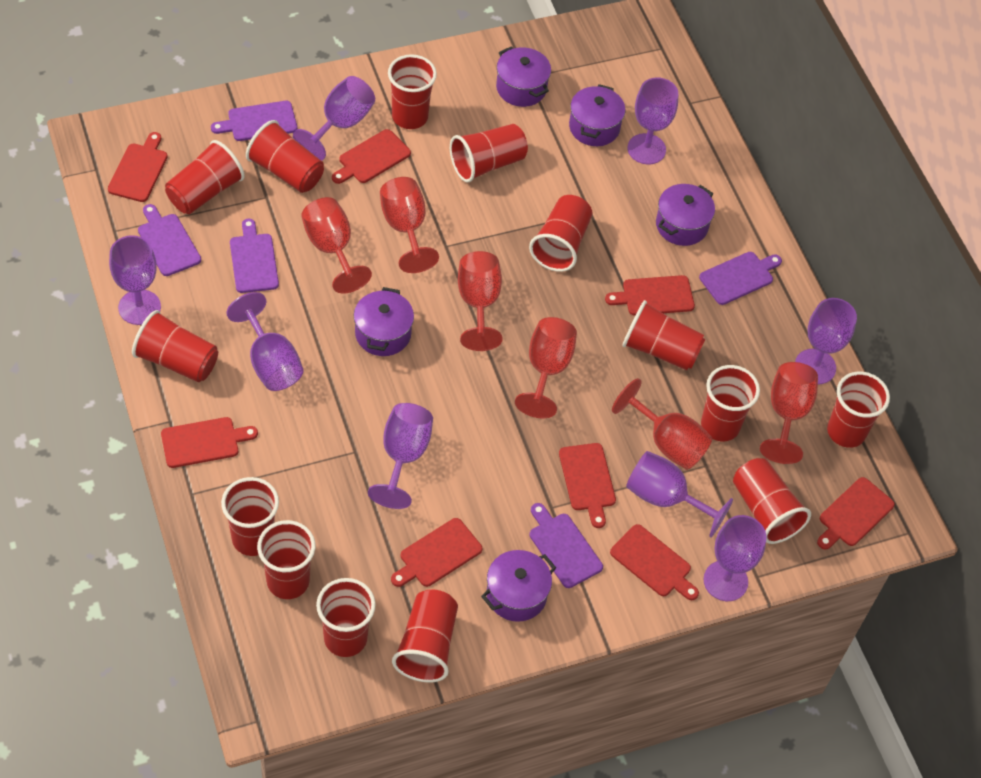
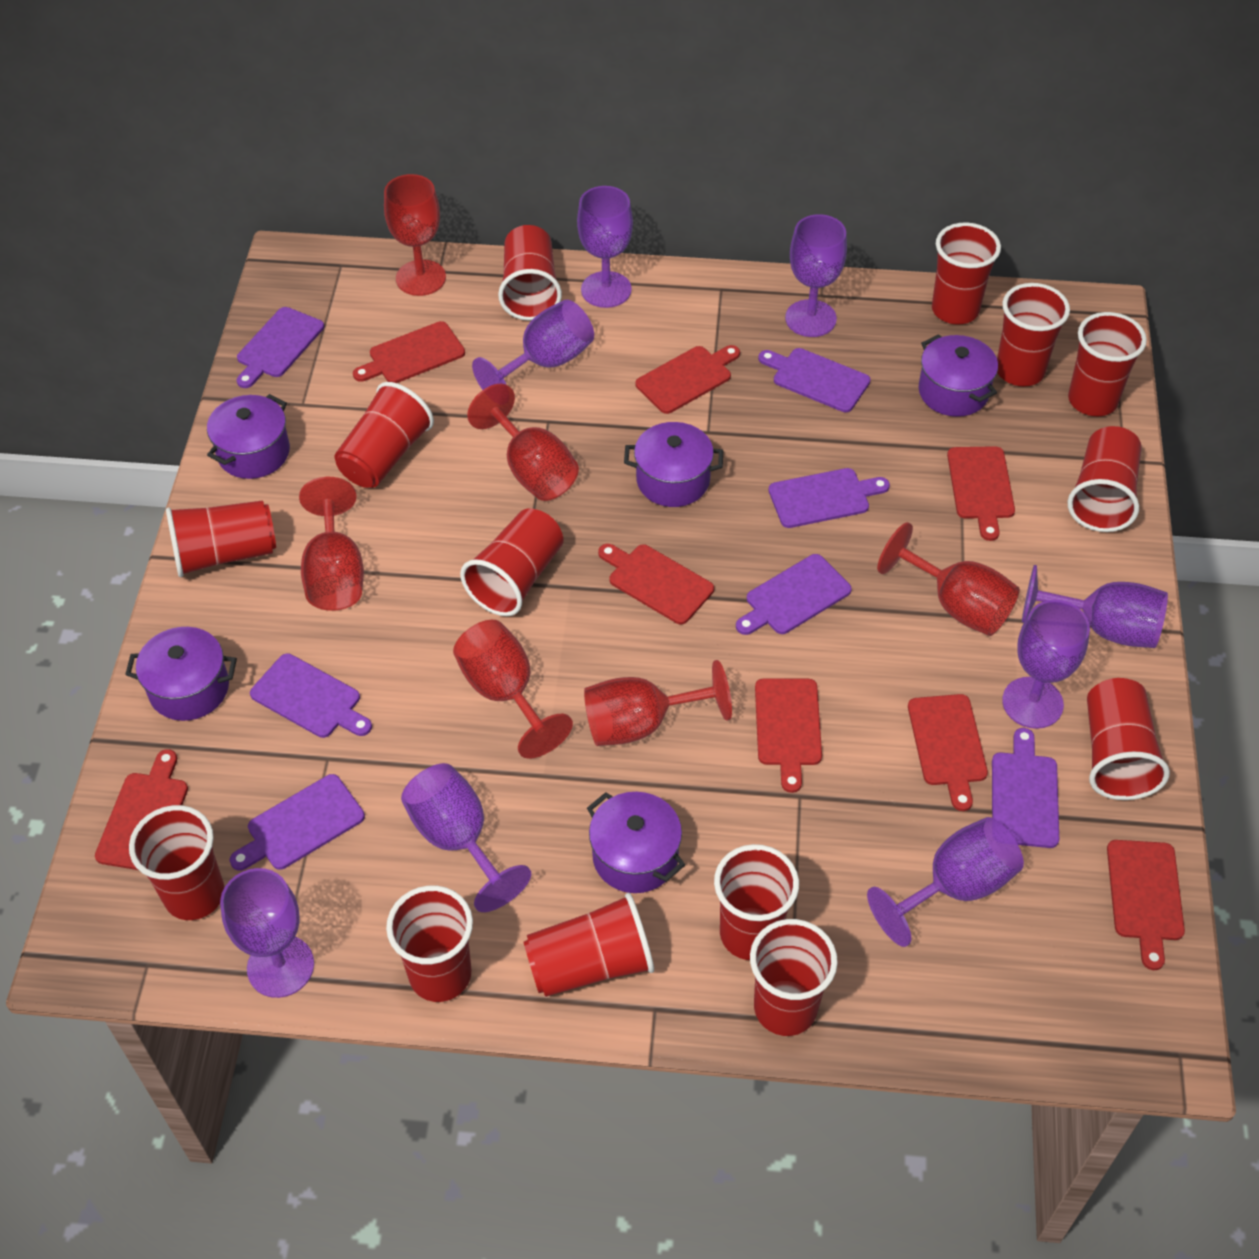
purple cutting board: [138,204,201,276] [211,101,297,141] [230,219,279,293] [530,503,603,588] [699,252,782,305] = 5 -> [230,774,365,871] [237,307,324,388] [250,653,372,738] [736,554,852,635] [758,348,871,412] [769,468,890,528] [992,728,1059,848] = 7

